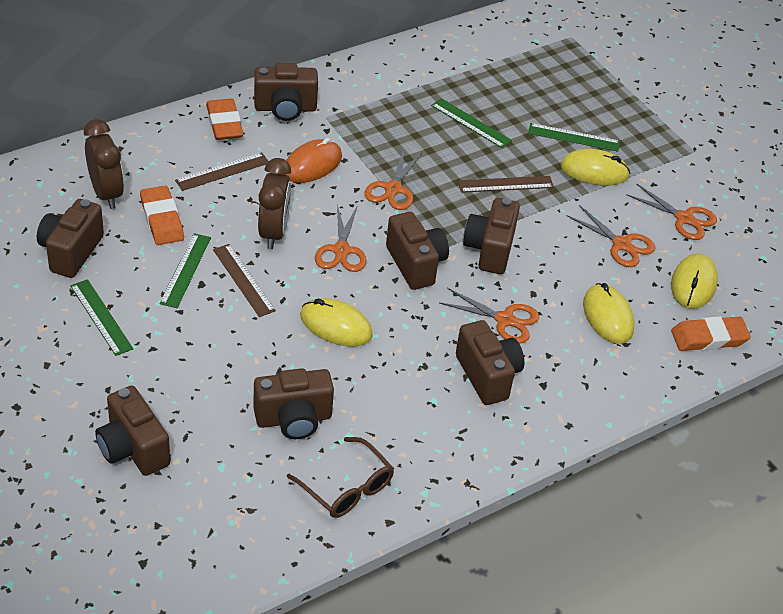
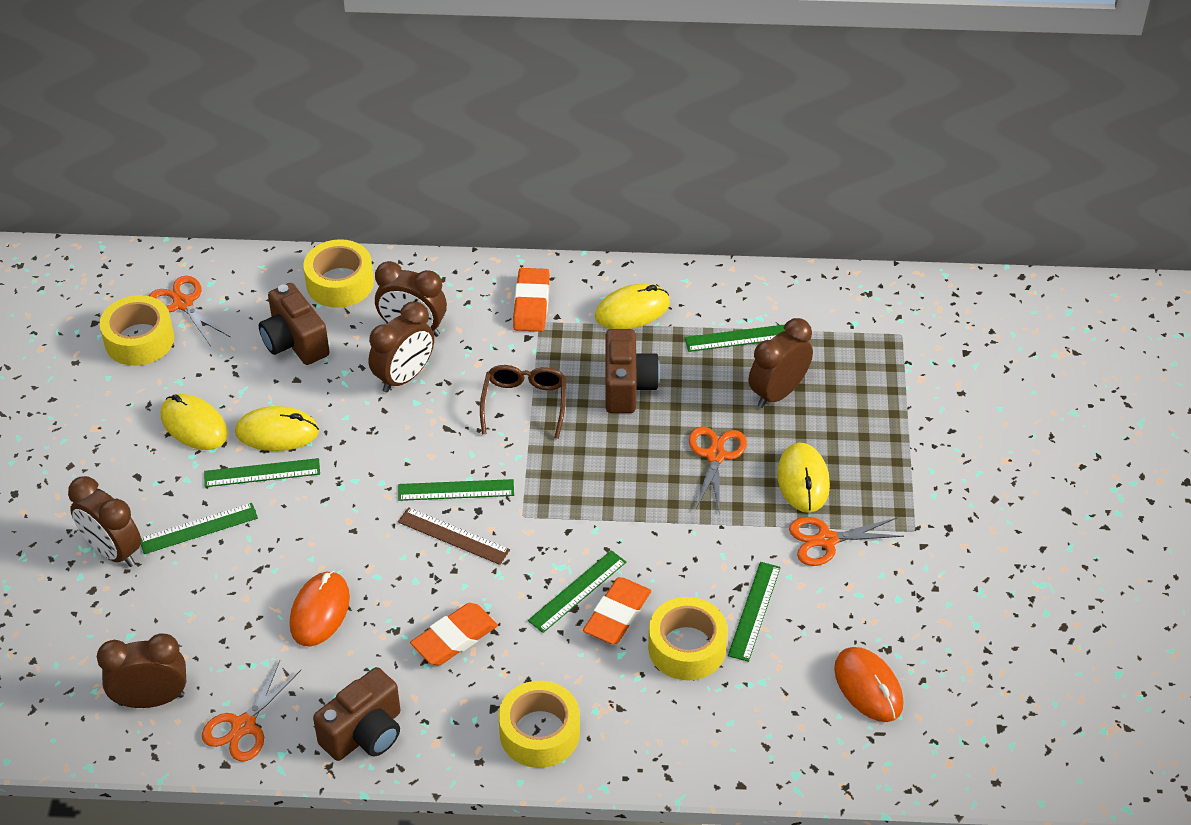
brown camera: [37,199,104,278] [95,385,170,476] [253,368,334,439] [254,63,318,121] [386,212,449,290] [456,320,524,405] [463,198,520,274] = 7 -> [259,283,329,365] [313,667,400,761] [605,329,660,413] = 3
brown clock: [84,119,124,209] [258,158,291,249] = 2 -> [68,476,141,567] [97,634,186,708] [369,301,434,392] [375,261,447,337] [749,318,813,408] = 5
brown ruler: [175,152,269,191] [213,244,276,317] [458,176,554,193] = 3 -> [398,507,510,565] = 1
green ruler: [70,279,133,356] [160,233,211,308] [431,98,512,148] [528,123,620,152] = 4 -> [141,503,258,554] [204,458,320,487] [398,479,514,501] [528,550,626,633] [685,324,785,352] [728,562,781,662] = 6
orange mouse: [285,138,342,183] = 1 -> [290,571,350,646] [834,647,903,722] = 2
orange scissors: [315,205,367,272] [364,149,423,210] [439,288,539,344] [566,205,656,267] [626,183,717,240] = 5 -> [149,276,230,346] [202,660,301,762] [689,426,747,510] [789,517,904,566] = 4
yellow tape: none = 0 -> [100,295,174,366] [304,239,374,308] [499,681,580,768] [648,597,728,680] = 4

